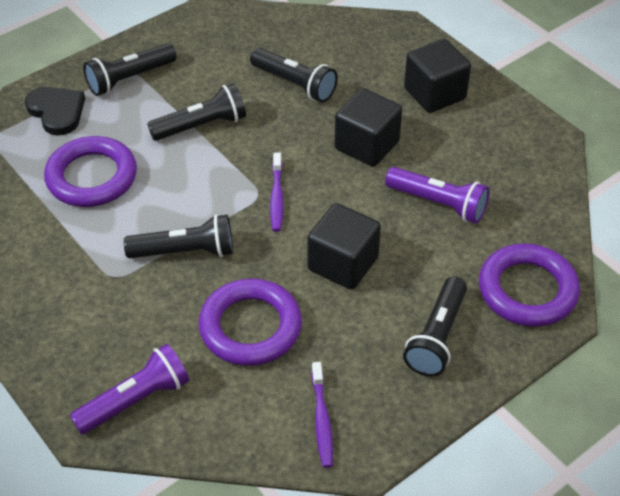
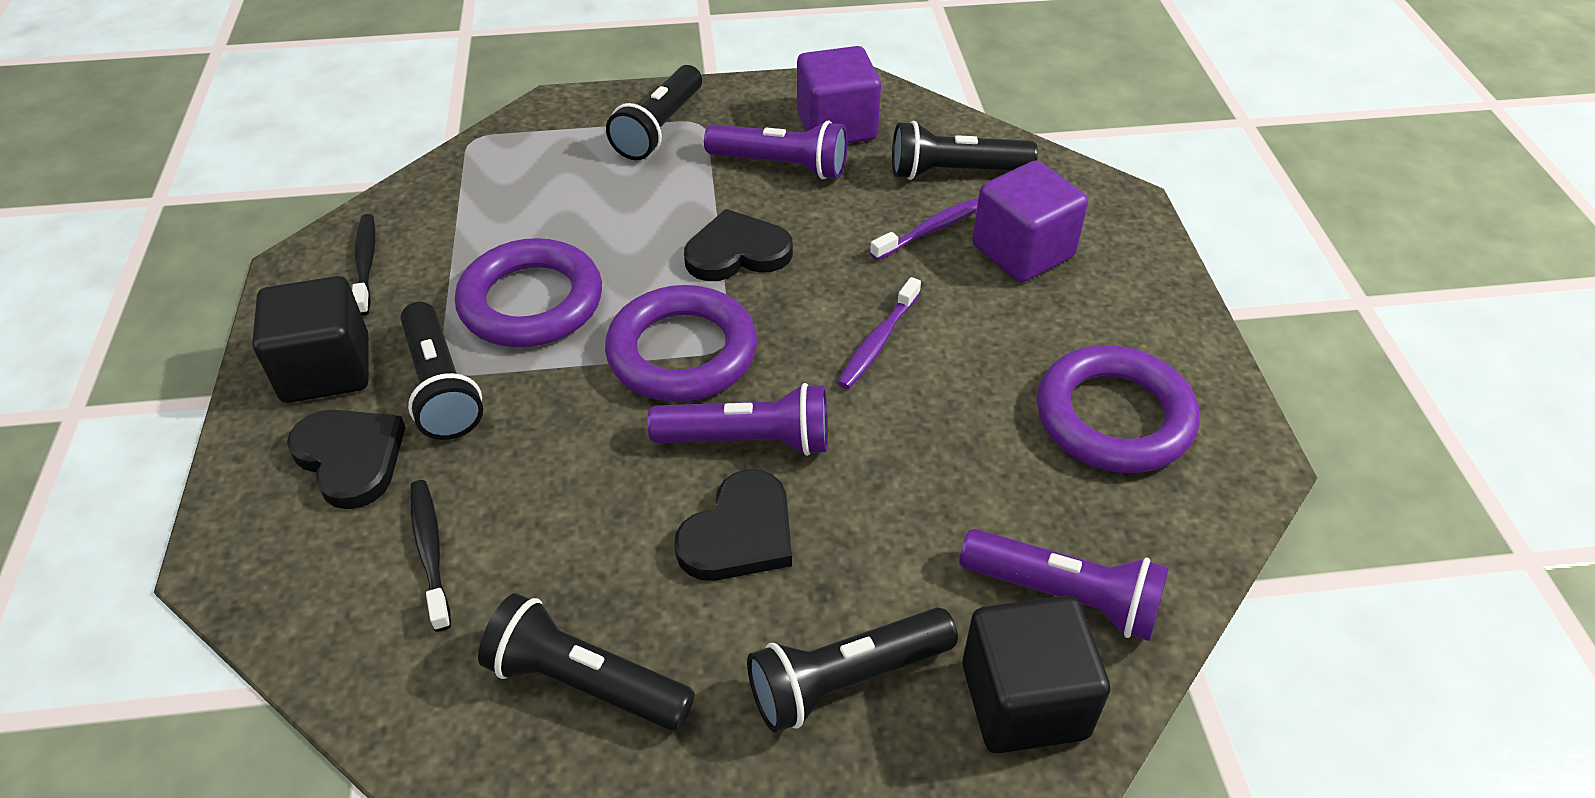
black cube: [307,203,381,290] [334,88,402,167] [404,39,471,113] = 3 -> [252,276,368,403] [962,595,1110,754] = 2
black heart: [25,87,85,135] = 1 -> [287,410,405,509] [674,469,792,581] [684,209,793,281] = 3
black toothbrush: none = 0 -> [352,214,375,316] [410,480,451,632] = 2
purple cube: none = 0 -> [797,46,881,143] [973,160,1088,282] = 2
purple flashlight: [70,344,189,435] [385,167,490,224] = 2 -> [647,383,828,456] [704,121,847,179] [959,529,1169,641] = 3

